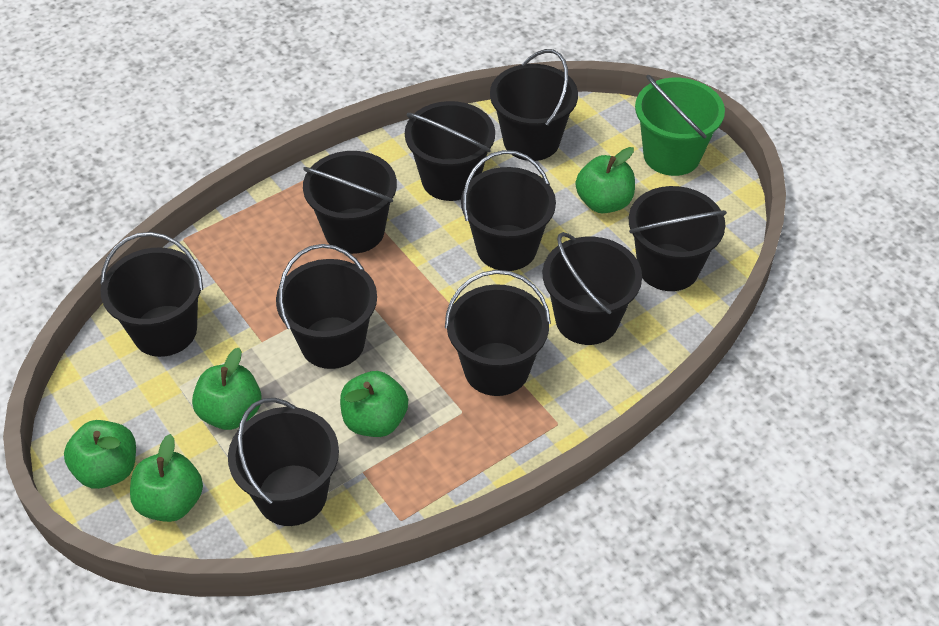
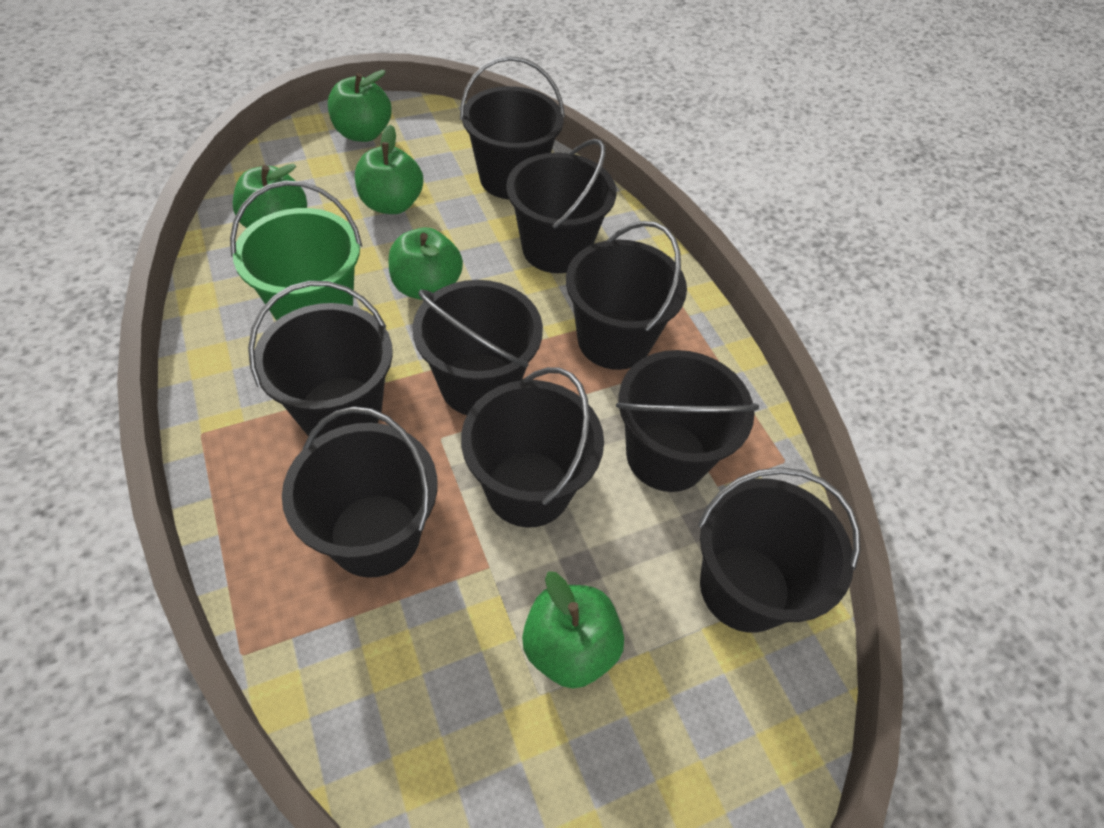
black bucket: [100,232,203,357] [228,398,339,526] [276,244,377,369] [303,151,397,254] [405,101,495,201] [445,270,551,396] [461,150,556,271] [490,49,578,161] [543,232,642,345] [629,186,727,291] = 10 -> [248,281,393,440] [282,406,437,578] [412,280,543,415] [460,56,565,200] [461,367,604,528] [506,139,616,273] [566,221,687,370] [616,350,759,492] [698,467,860,633] = 9

